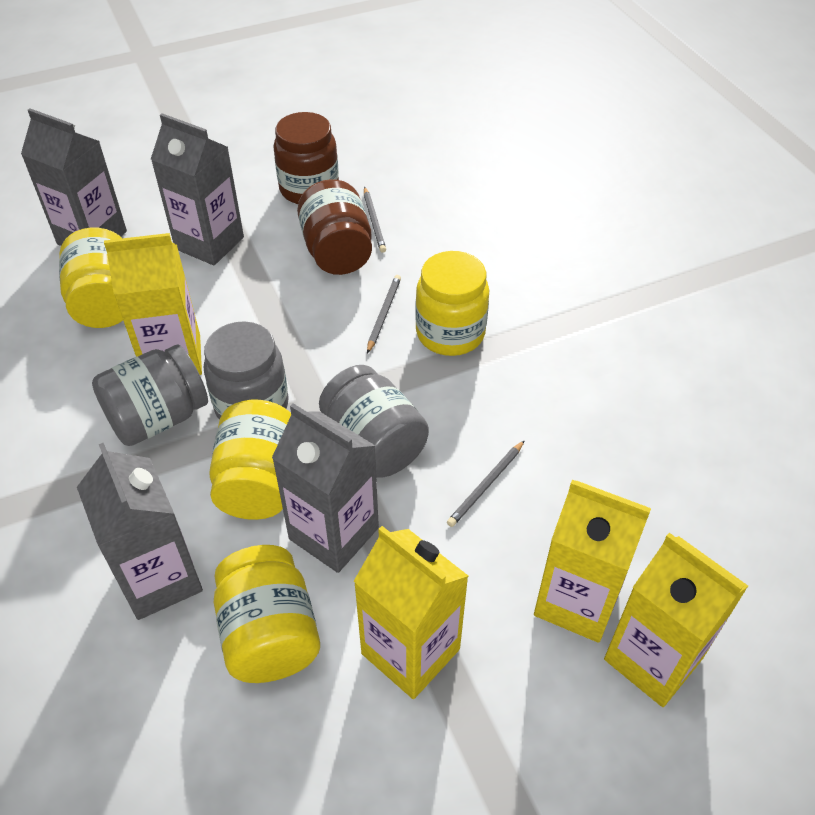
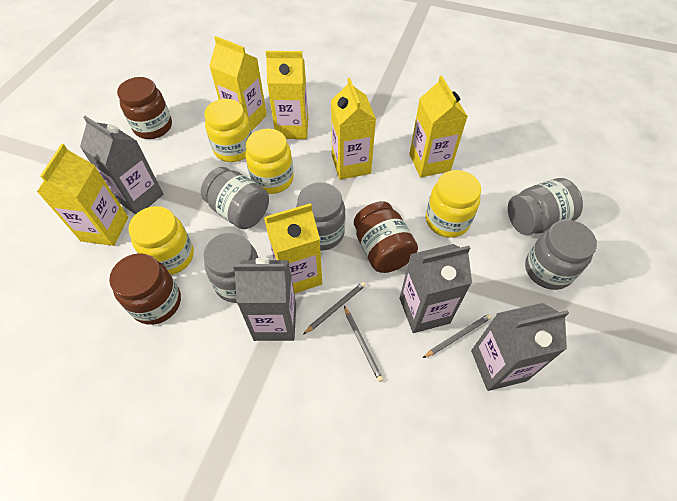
brown jar: [273,112,339,204] [297,179,372,275] = 2 -> [109,253,181,325] [117,77,172,139] [354,201,418,273] = 3
grey jar: [92,344,208,446] [204,321,289,420] [319,365,429,478] = 3 -> [201,167,269,229] [204,233,258,303] [296,182,345,251] [508,178,583,235] [525,220,597,290] = 5
yellow carton: [104,233,202,375] [354,526,468,699] [534,480,651,643] [604,533,748,707] = 4 -> [37,144,128,246] [209,36,267,131] [264,203,322,294] [266,51,308,139] [331,78,376,180] [409,75,468,177] = 6

